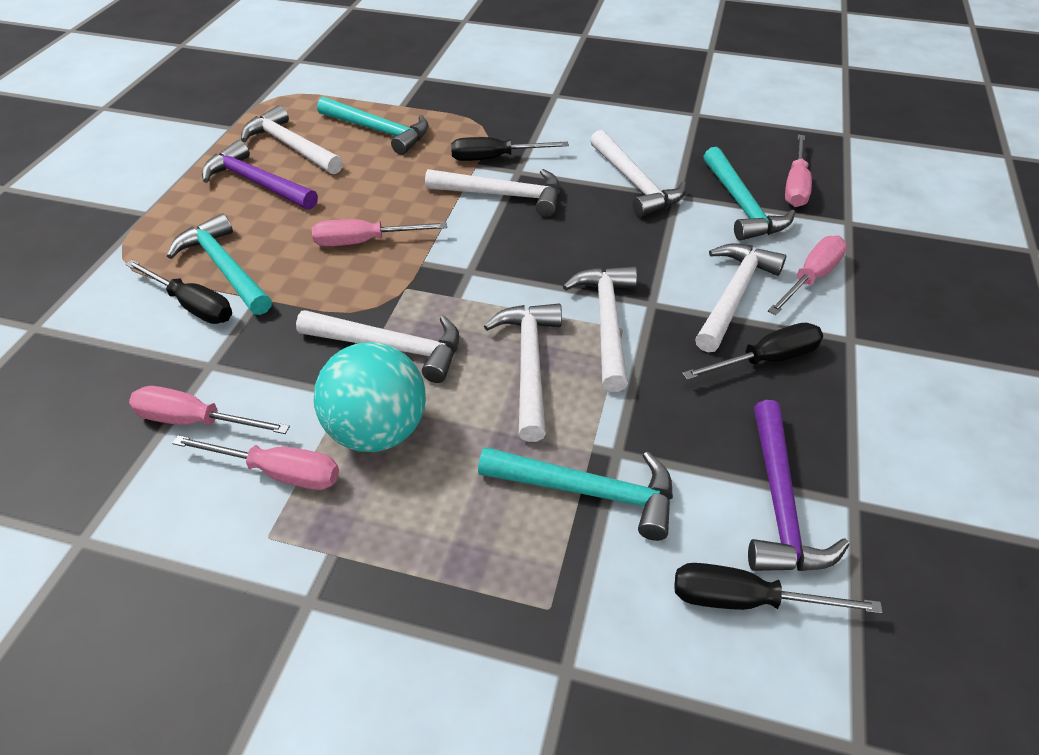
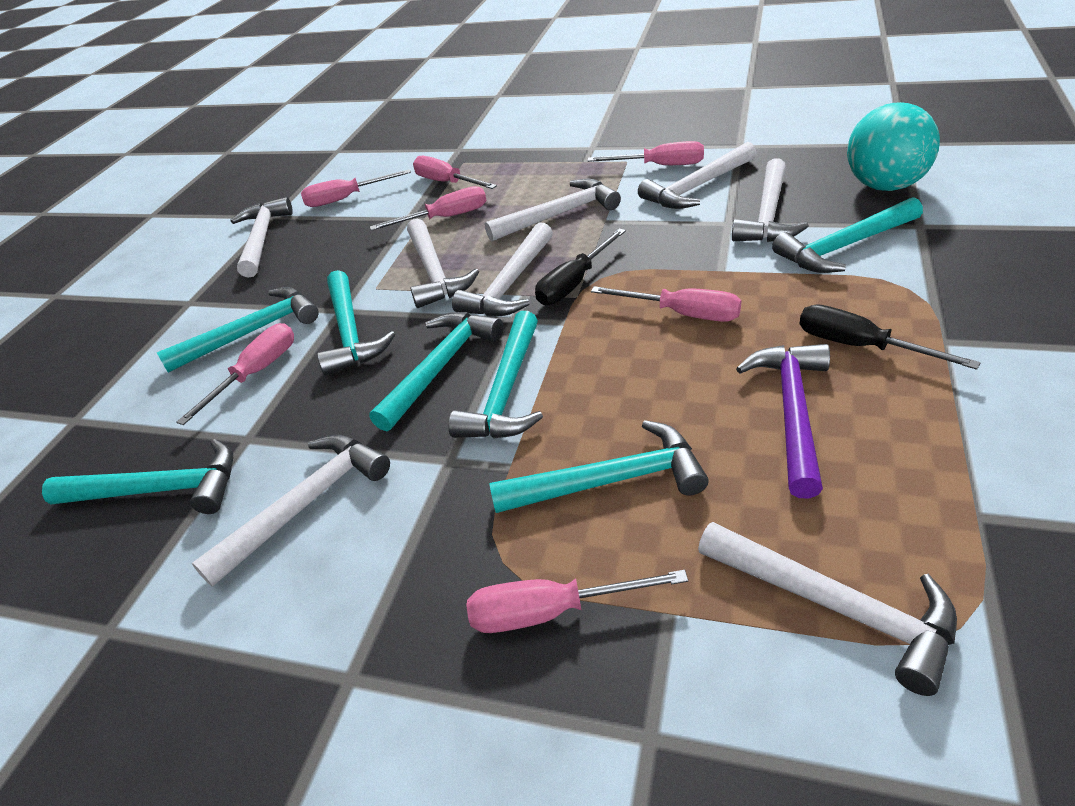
black screwdriver: [125,260,232,324] [451,137,569,161] [674,563,883,614] [682,323,823,380] = 4 -> [535,228,626,305] [799,304,981,370] = 2
pink screwdriver: [129,386,290,434] [172,435,339,490] [312,219,447,246] [768,235,847,315] [785,134,812,207] = 5 -> [177,323,294,425] [301,169,411,207] [370,186,487,231] [413,156,497,189] [467,570,688,633] [587,141,704,165] [591,286,741,322] = 7
purple hammer: [202,140,318,210] [748,400,850,571] = 2 -> [736,344,830,499] = 1
turquoise hammer: [167,213,272,315] [317,97,429,155] [478,447,673,541] [703,147,795,240] = 4 -> [42,439,233,514] [156,287,319,373] [317,270,395,375] [369,312,503,431] [448,311,543,438] [489,420,709,513] [772,197,923,273] = 7
white hammer: [241,105,343,174] [296,310,459,383] [425,169,560,217] [484,304,562,442] [563,266,637,392] [590,130,686,217] [695,244,786,352] = 7 -> [192,434,390,587] [230,197,293,278] [407,219,479,308] [452,222,553,317] [485,179,621,241] [638,142,757,209] [698,522,957,696] [732,158,809,242] = 8

